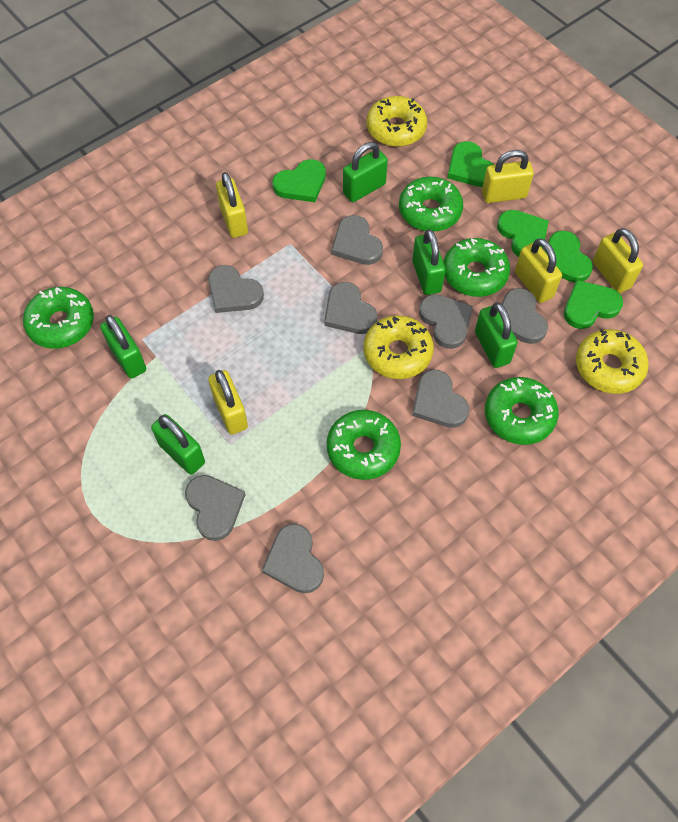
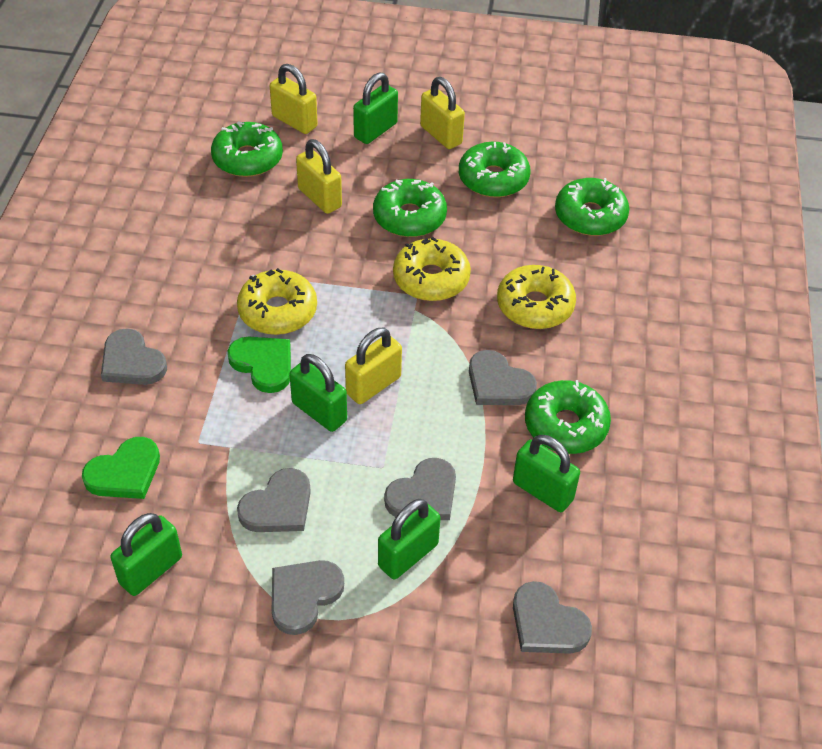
green heart: [272,159,326,202] [448,141,494,187] [497,210,549,257] [545,231,593,283] [564,280,623,329] = 5 -> [82,437,160,499] [228,337,291,393] = 2
grey heart: [185,475,246,541] [208,265,264,313] [262,524,324,593] [324,282,377,334] [332,215,383,265] [412,370,469,428] [419,294,473,349] [502,288,548,344] = 8 -> [101,328,167,385] [237,468,311,532] [272,560,344,635] [384,458,456,520] [469,350,537,405] [513,581,592,654] = 6
yellow padlock: [208,370,248,435] [216,172,248,238] [482,150,534,203] [515,238,562,303] [593,228,643,293] = 5 -> [270,64,318,134] [296,139,342,214] [345,328,402,404] [420,77,465,149] = 4

